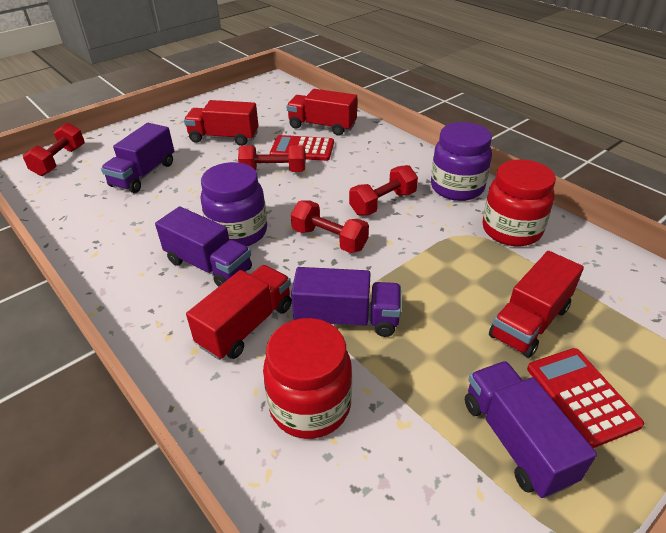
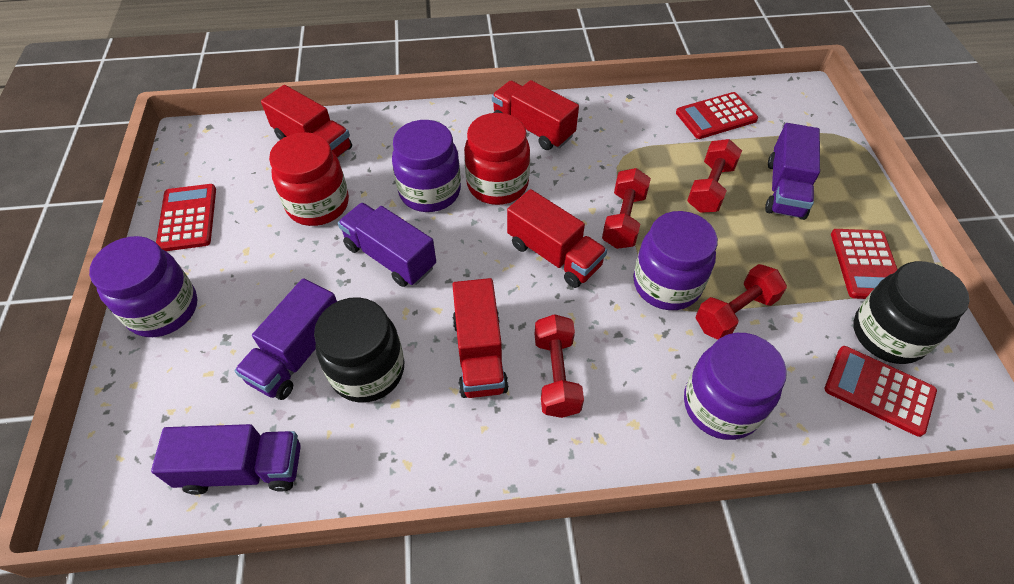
black jar: none = 0 -> [314,297,405,403] [853,261,969,364] = 2
purple jar: [201,162,267,246] [431,122,492,201] = 2 -> [89,236,197,337] [392,120,461,212] [633,211,718,310] [684,333,787,440] = 4
red calculator: [270,135,334,161] [527,348,644,448] = 2 -> [156,184,216,251] [676,92,758,139] [824,346,937,437] [831,229,898,299] = 4

